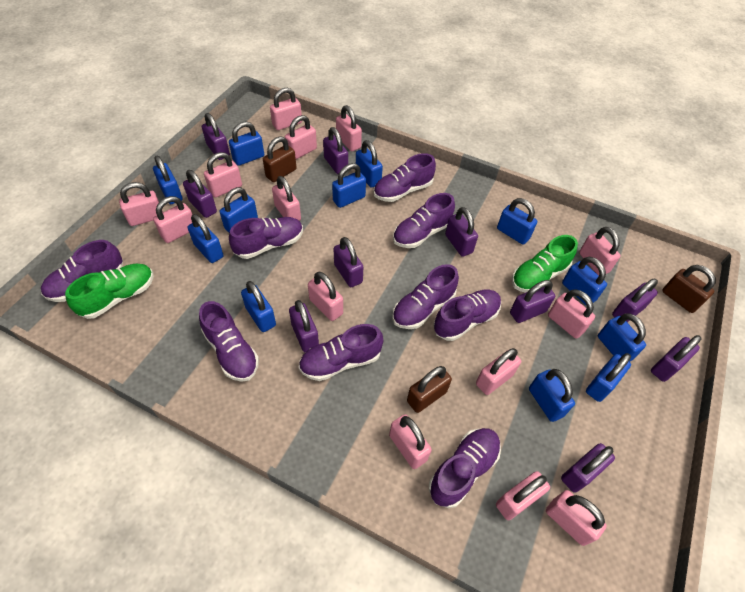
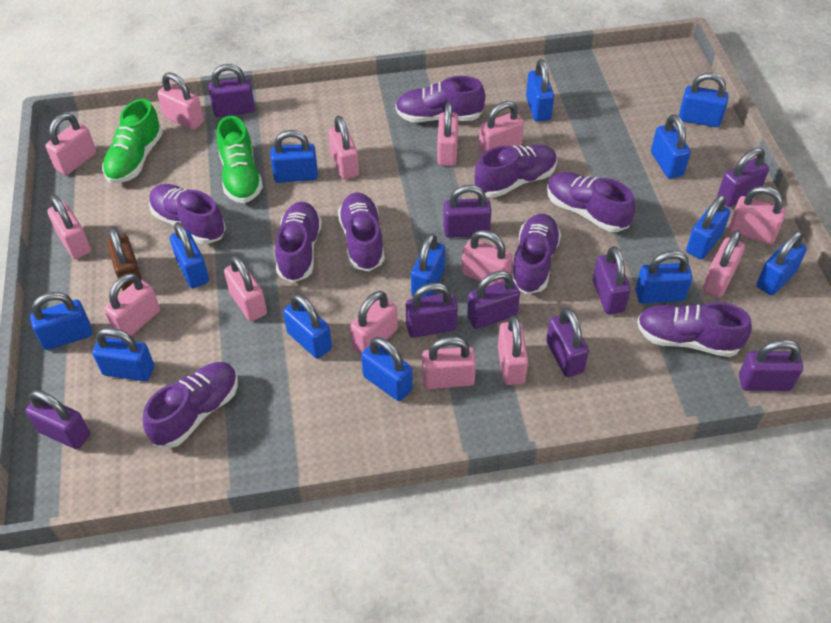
blue padlock: [153,156,182,204] [188,214,223,263] [220,187,258,233] [229,122,264,166] [241,281,276,332] [332,163,366,208] [356,140,383,188] [497,198,537,244] [529,369,575,422] [562,257,607,306] [586,353,631,402] [598,313,646,362] = 12 -> [30,292,92,350] [92,328,154,381] [170,222,209,288] [270,130,318,183] [283,294,332,359] [361,337,413,401] [411,233,445,297] [526,59,554,122] [635,251,692,303] [651,114,691,179] [679,73,728,127] [686,195,731,260] [756,231,807,295] = 13
brown padlock: [263,137,297,182] [407,366,452,413] [662,265,716,313] = 3 -> [107,227,142,291] = 1
purple padlock: [183,170,217,218] [202,113,230,160] [289,300,319,352] [323,127,348,174] [334,237,363,287] [445,207,478,257] [510,280,555,323] [561,443,615,493] [612,279,658,322] [651,335,701,382] = 10 -> [25,390,90,449] [208,64,255,117] [406,283,458,338] [443,185,491,238] [467,271,520,329] [546,308,589,377] [593,246,631,314] [717,148,769,207] [739,340,803,391] = 9

